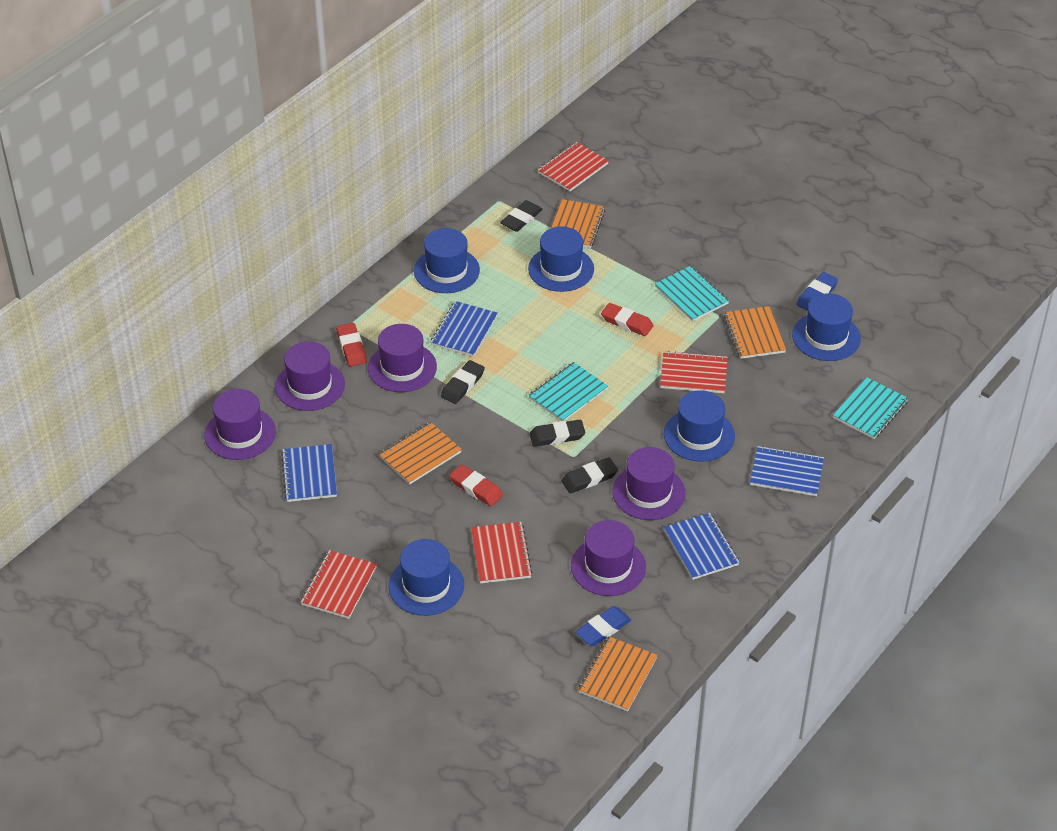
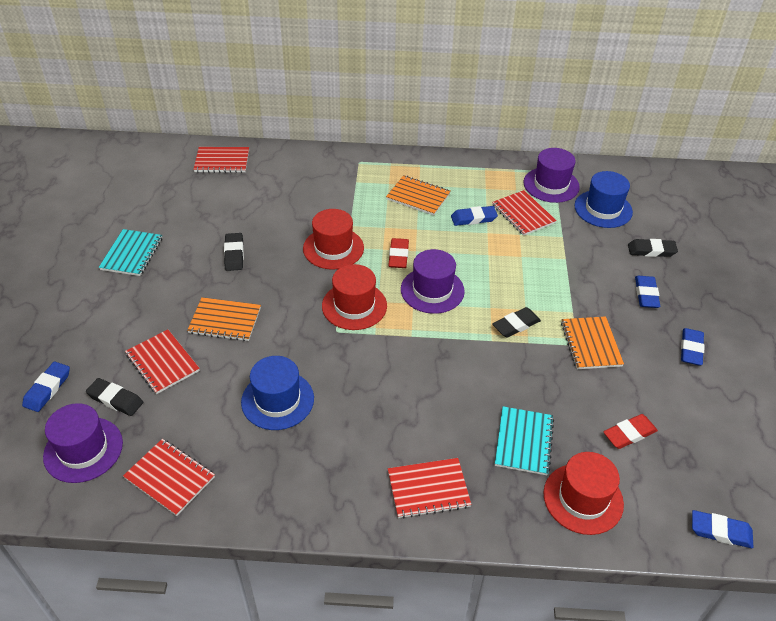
blue eraser: [575,606,631,646] [796,272,838,311] = 2 -> [22,362,70,412] [451,206,498,226] [635,276,660,308] [681,328,705,366] [692,510,753,548] = 5
blue hat: [388,539,464,616] [414,228,480,293] [528,226,594,292] [664,390,735,462] [792,293,861,361] = 5 -> [241,356,314,430] [575,171,633,228] = 2
blue notebook: [281,444,337,502] [431,301,498,357] [664,513,740,580] [750,446,824,496] = 4 -> none = 0
orange notebook: [379,422,462,484] [551,199,605,248] [578,636,658,711] [724,306,786,359] = 4 -> [187,297,261,341] [386,175,451,215] [561,316,624,369] = 3
purple hat: [204,389,276,460] [275,341,345,411] [368,324,437,392] [571,520,646,596] [612,447,686,520] = 5 -> [43,403,123,483] [401,249,465,314] [523,148,580,203] = 3
red eraser: [336,323,367,367] [449,464,503,506] [601,303,654,336] = 3 -> [388,238,409,268] [603,414,658,449] = 2
red hat: none = 0 -> [303,209,364,270] [322,264,387,330] [543,452,624,535] = 3
red notebook: [301,550,377,619] [471,522,532,583] [538,142,609,191] [660,351,728,393] = 4 -> [123,439,215,516] [125,329,200,394] [193,147,249,173] [388,458,471,519] [492,190,557,236] = 5
turquoise notebook: [528,362,608,421] [655,266,729,321] [833,378,908,439] = 3 -> [99,229,162,276] [495,406,554,475] = 2

